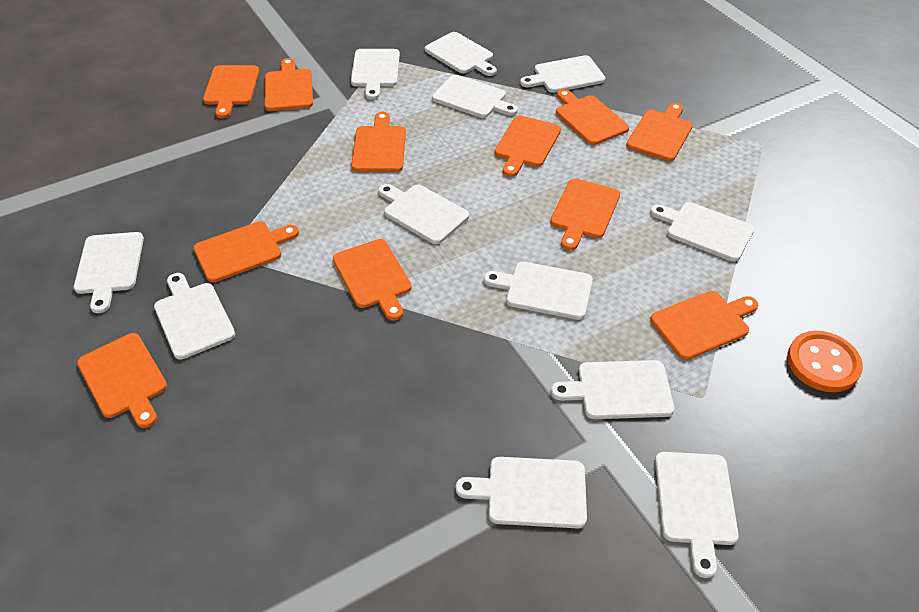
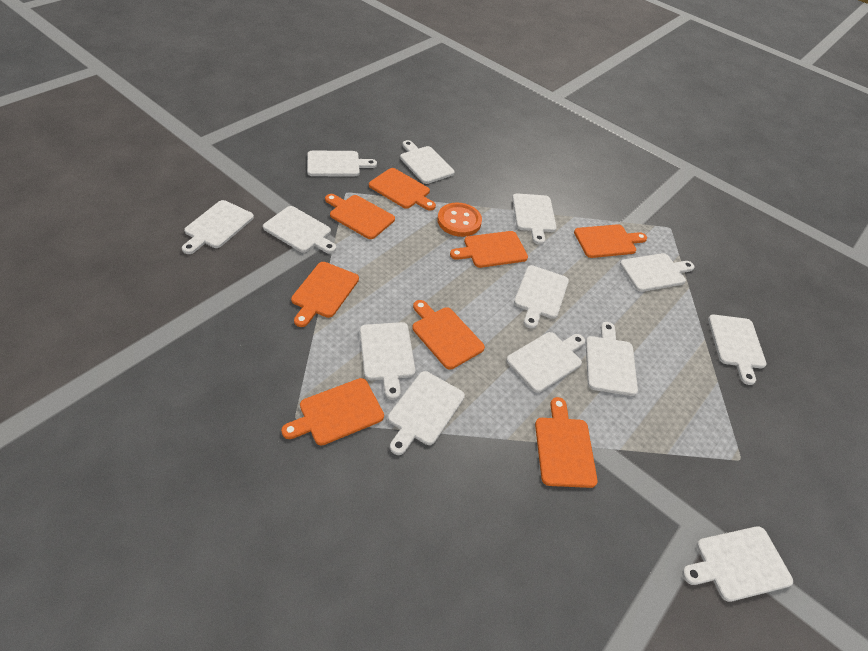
orange cutting board: [77,333,167,428] [193,221,299,283] [203,65,259,118] [265,58,313,111] [333,239,412,321] [351,112,406,172] [495,115,561,177] [550,179,620,251] [556,89,629,145] [626,103,693,161] [650,291,758,360] = 11 -> [281,378,384,446] [291,262,359,327] [325,194,395,239] [369,168,436,211] [412,300,485,369] [450,231,528,268] [535,397,598,488] [574,224,647,258] = 8
white cutting board: [74,232,144,313] [154,273,235,359] [351,49,400,100] [378,184,469,244] [425,32,497,76] [432,75,518,118] [456,457,587,528] [484,262,593,320] [520,55,605,93] [551,360,674,419] [650,202,754,262] [655,452,739,578] = 12 -> [182,200,254,254] [263,206,336,254] [307,151,377,176] [360,322,415,400] [388,371,465,455] [400,140,455,184] [506,332,585,393] [512,193,557,245] [514,265,569,329] [586,322,638,396] [620,253,694,292] [682,526,793,602] [708,314,767,385] = 13

